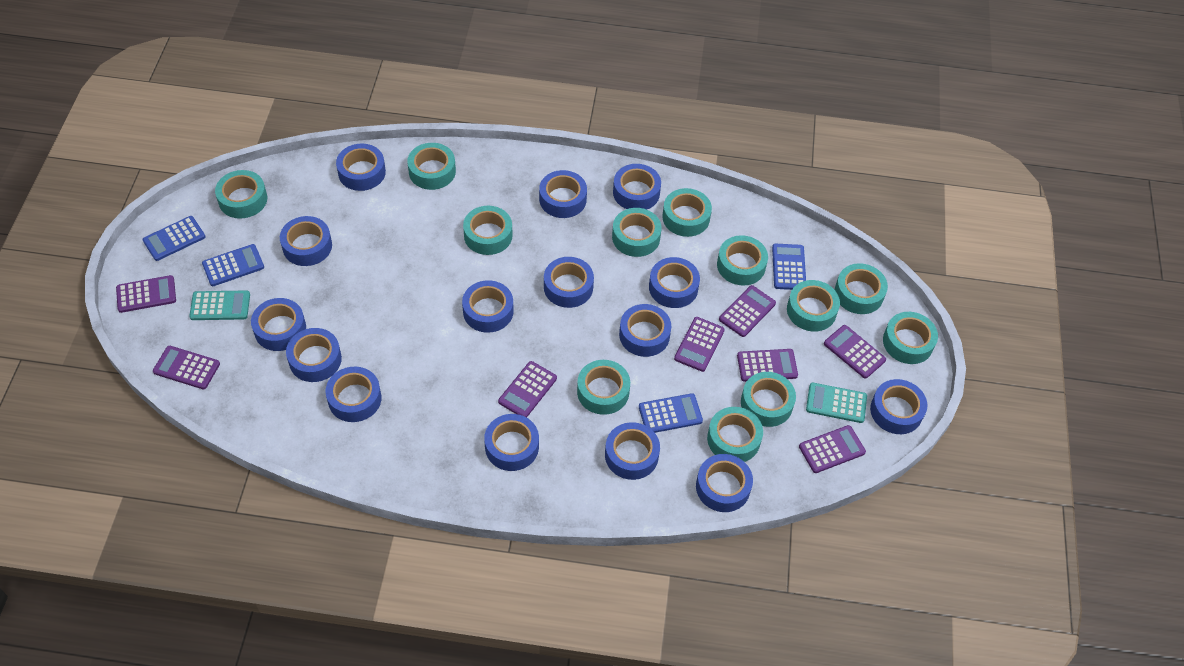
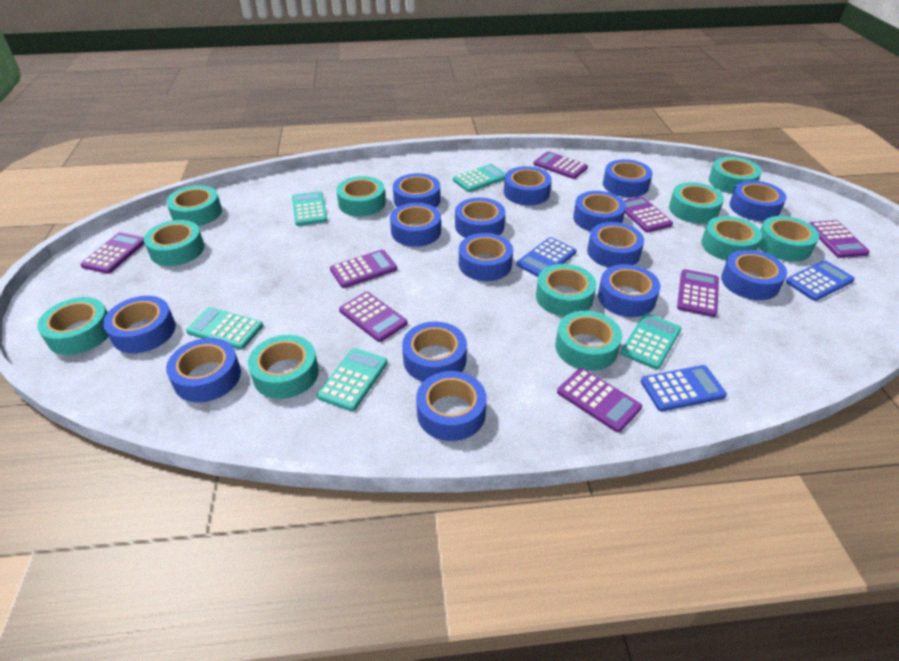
blue calculator: [142,216,206,261] [202,244,264,286] [639,393,703,433] [772,243,806,290] = 4 -> [516,237,577,277] [641,365,727,411] [785,260,855,301] = 3
turquoise calculator: [189,290,250,320] [806,382,867,423] = 2 -> [186,307,263,350] [292,191,328,226] [317,348,388,411] [453,164,506,192] [620,313,681,370] = 5
turquoise tape: [215,170,267,219] [407,143,456,190] [463,206,513,255] [577,360,630,415] [612,208,661,257] [662,188,712,237] [707,407,763,462] [717,235,768,285] [741,372,796,427] [787,280,840,332] [835,263,888,314] [883,312,938,364] = 12 -> [37,297,109,355] [144,220,205,266] [166,185,222,226] [248,335,319,399] [336,176,386,216] [536,264,596,316] [555,311,622,371] [669,182,724,223] [701,216,762,261] [709,157,762,194] [758,216,819,262] = 11

